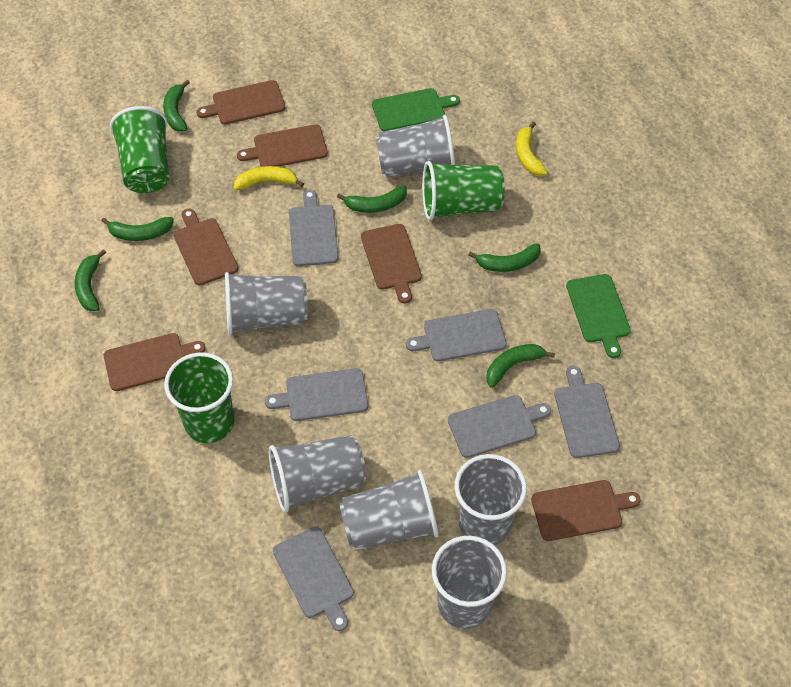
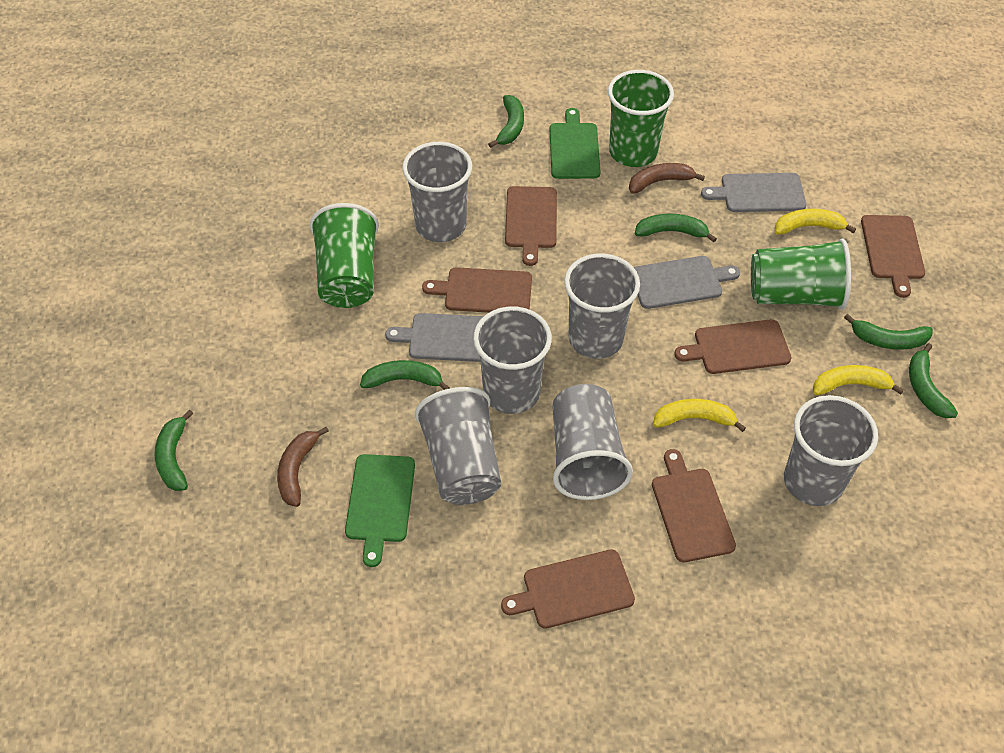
brown banana: none = 0 -> [277,427,329,507] [629,163,705,194] = 2
grey cutting board: [265,368,368,421] [273,527,354,631] [289,190,338,266] [406,309,507,361] [448,395,551,458] [555,366,620,458] = 6 -> [385,313,484,362] [634,256,740,309] [701,173,806,212] = 3
yellow banana: [233,166,304,190] [516,122,548,176] = 2 -> [653,399,746,432] [775,209,856,235] [813,365,904,395] = 3

